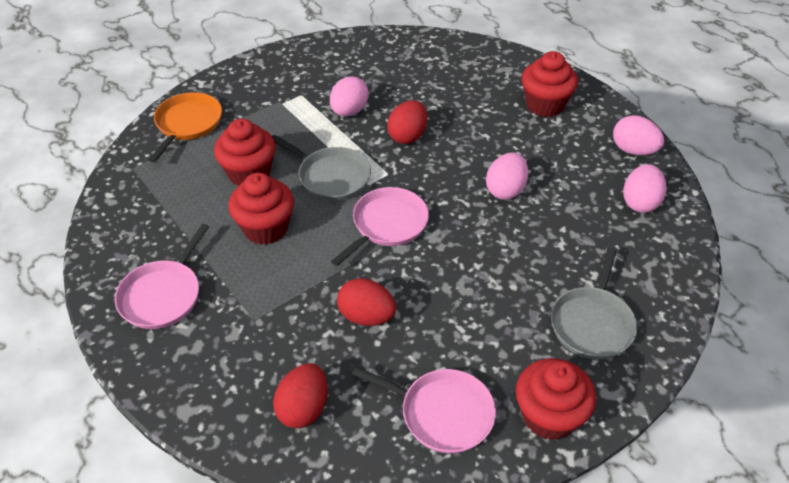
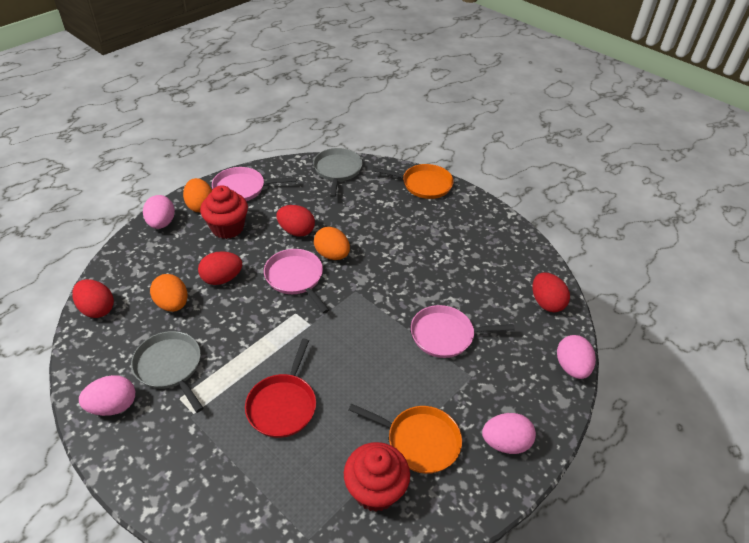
orange egg: none = 0 -> [150,274,188,312] [183,178,212,212] [314,227,350,260] = 3
orange pan: [149,92,222,162] = 1 -> [348,404,462,474] [372,164,454,199] = 2
red cupcake: [214,119,276,187] [229,173,294,245] [516,358,596,440] [522,51,578,117] = 4 -> [200,185,248,239] [344,442,410,512] = 2
red egg: [273,363,327,428] [337,278,396,326] [387,100,427,144] = 3 -> [72,279,114,318] [198,251,242,285] [277,205,315,237] [533,272,570,312] = 4
red pan: none = 0 -> [245,338,316,438] = 1

